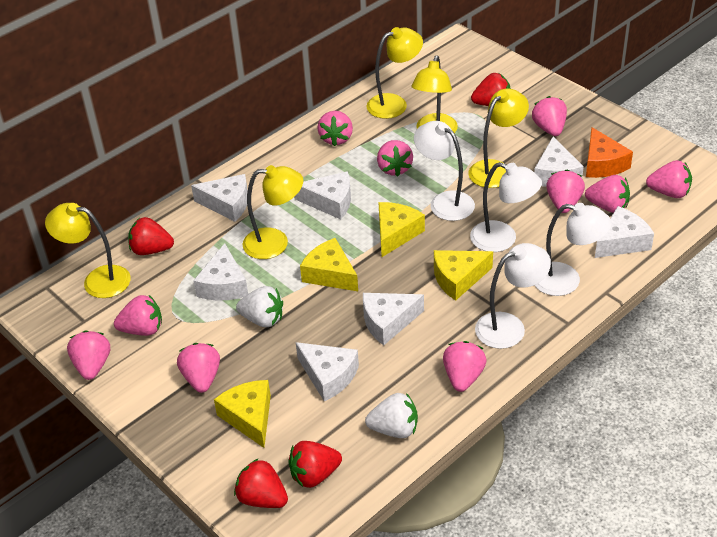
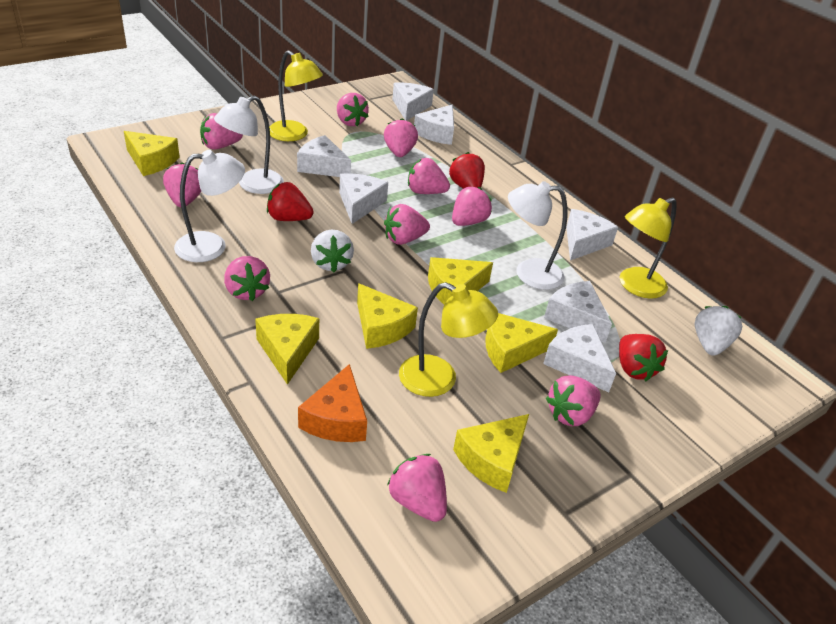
red strawberry: [128,217,174,255] [234,458,288,508] [288,441,342,488] [471,73,511,106] = 4 -> [267,182,314,221] [449,152,485,189] [619,334,668,381] = 3
white lamp: [414,121,475,221] [470,162,542,252] [475,243,551,349] [535,203,612,296] = 4 -> [174,150,245,262] [214,96,284,194] [508,181,567,290] = 3
yellow cheese: [214,380,271,448] [300,238,358,291] [379,202,425,257] [434,250,493,301] = 4 -> [124,131,180,176] [255,314,319,385] [357,283,418,349] [428,257,493,304] [453,414,529,493] [485,313,558,373] = 6
yellow lamp: [45,203,131,298] [242,165,303,259] [367,27,423,119] [411,55,458,133] [468,88,529,188] = 5 -> [269,50,323,141] [399,282,498,397] [620,197,677,299] = 3

